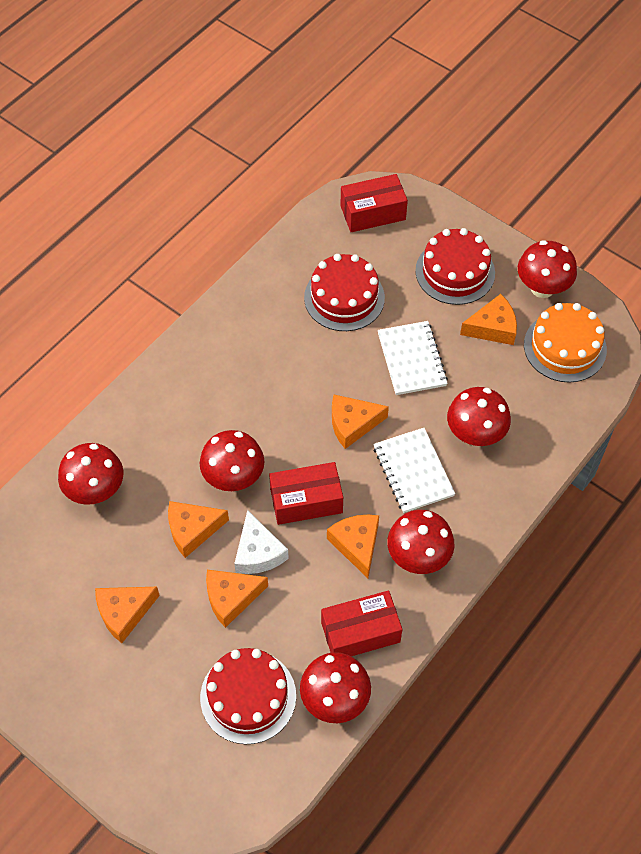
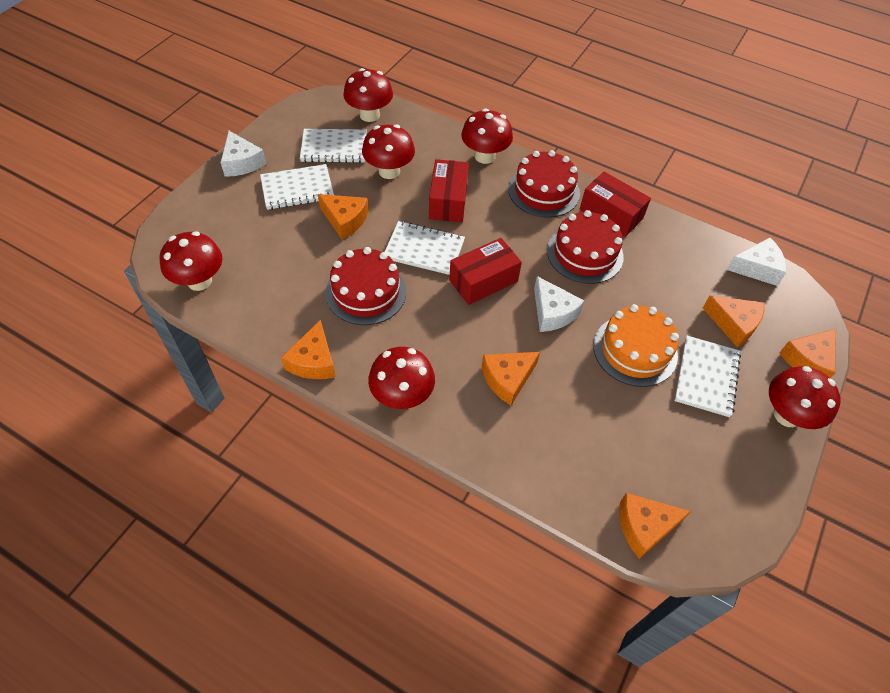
white cheese: [234,510,289,574] = 1 -> [220,131,266,177] [534,276,585,332] [726,238,786,286] = 3
white notebook: [373,428,455,513] [378,321,448,395] = 2 -> [260,164,334,210] [300,129,367,163] [385,221,465,275] [674,336,741,417] = 4

